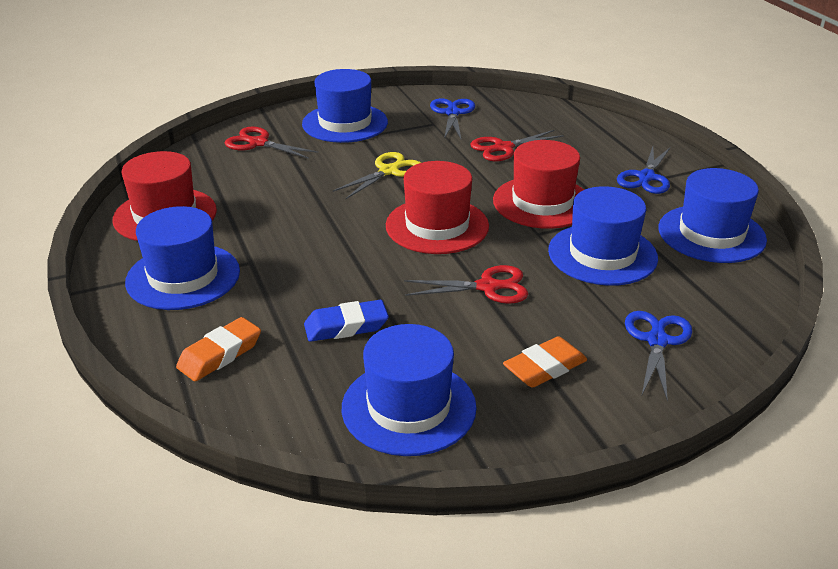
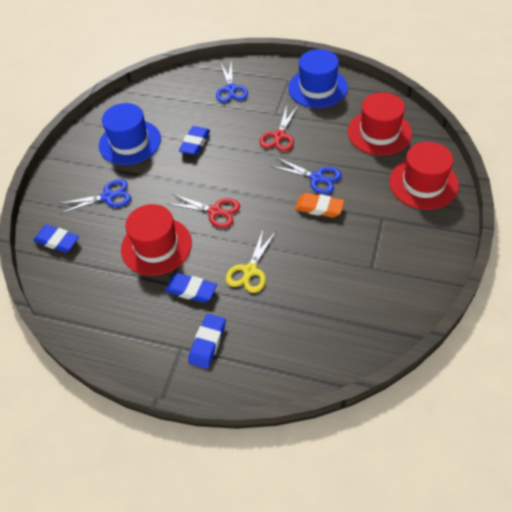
blue eraser: [304,300,389,342] = 1 -> [33,225,79,253] [165,273,217,303] [179,126,210,155] [188,314,226,369] = 4
blue hat: [125,206,240,310] [302,69,388,143] [342,324,477,456] [548,186,658,286] [659,168,767,263] = 5 -> [99,103,161,165] [288,49,348,108] = 2
orange eraser: [176,317,261,381] [503,336,587,387] = 2 -> [295,193,344,218] = 1
red scissors: [225,126,318,159] [404,265,528,304] [471,130,564,161] = 3 -> [167,194,240,228] [260,105,298,152] = 2

